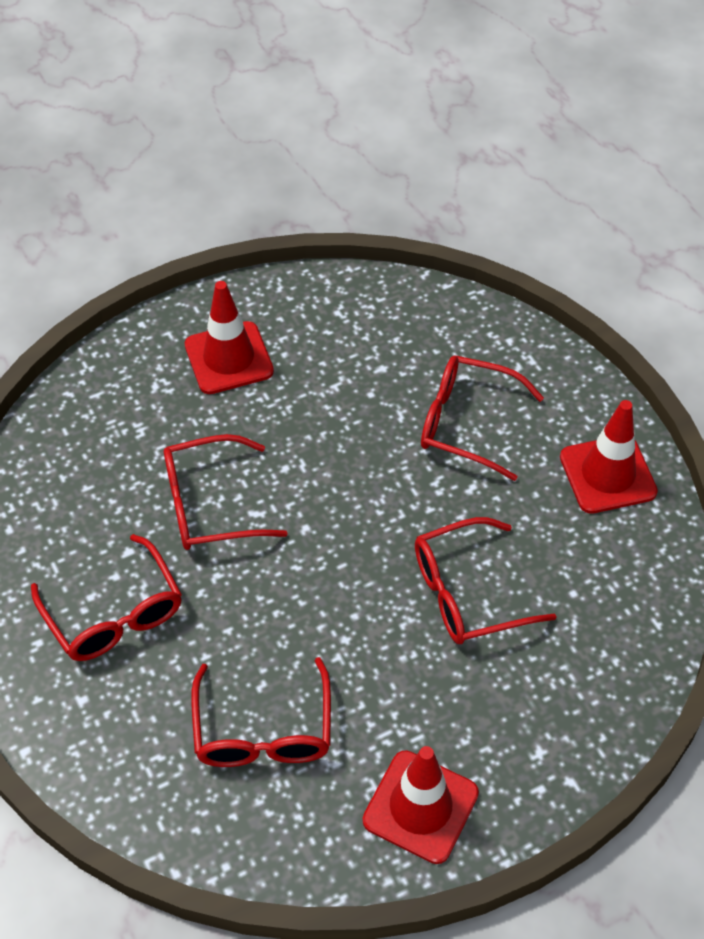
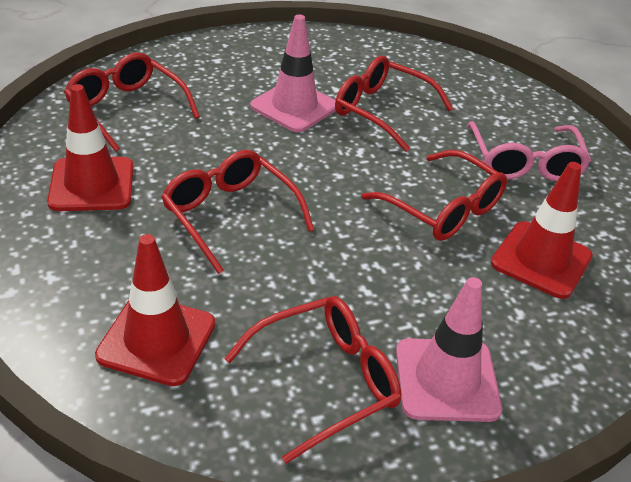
pink glasses: none = 0 -> [467,121,591,181] = 1
pink traffic cone: none = 0 -> [250,15,336,132] [396,277,502,422] = 2

